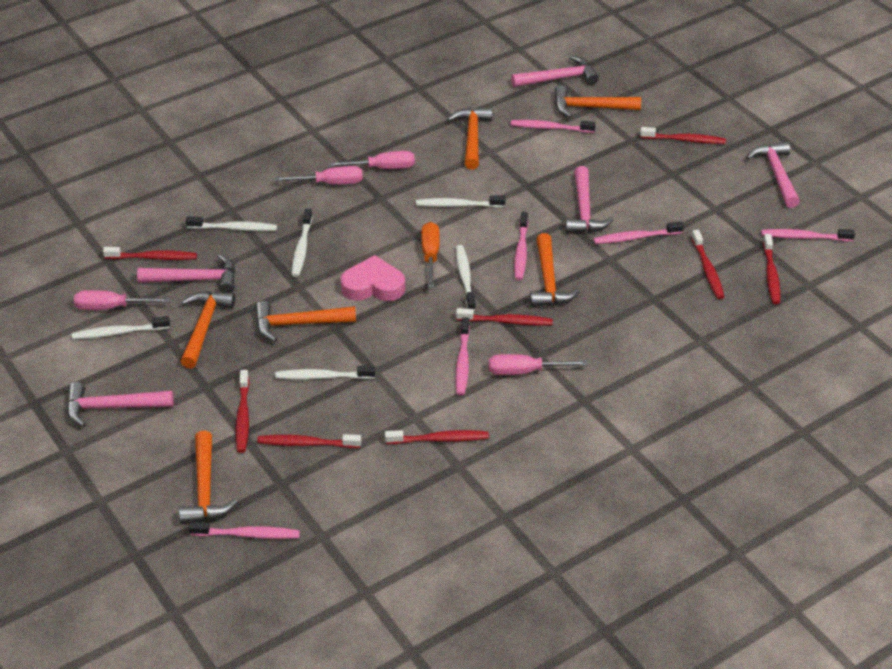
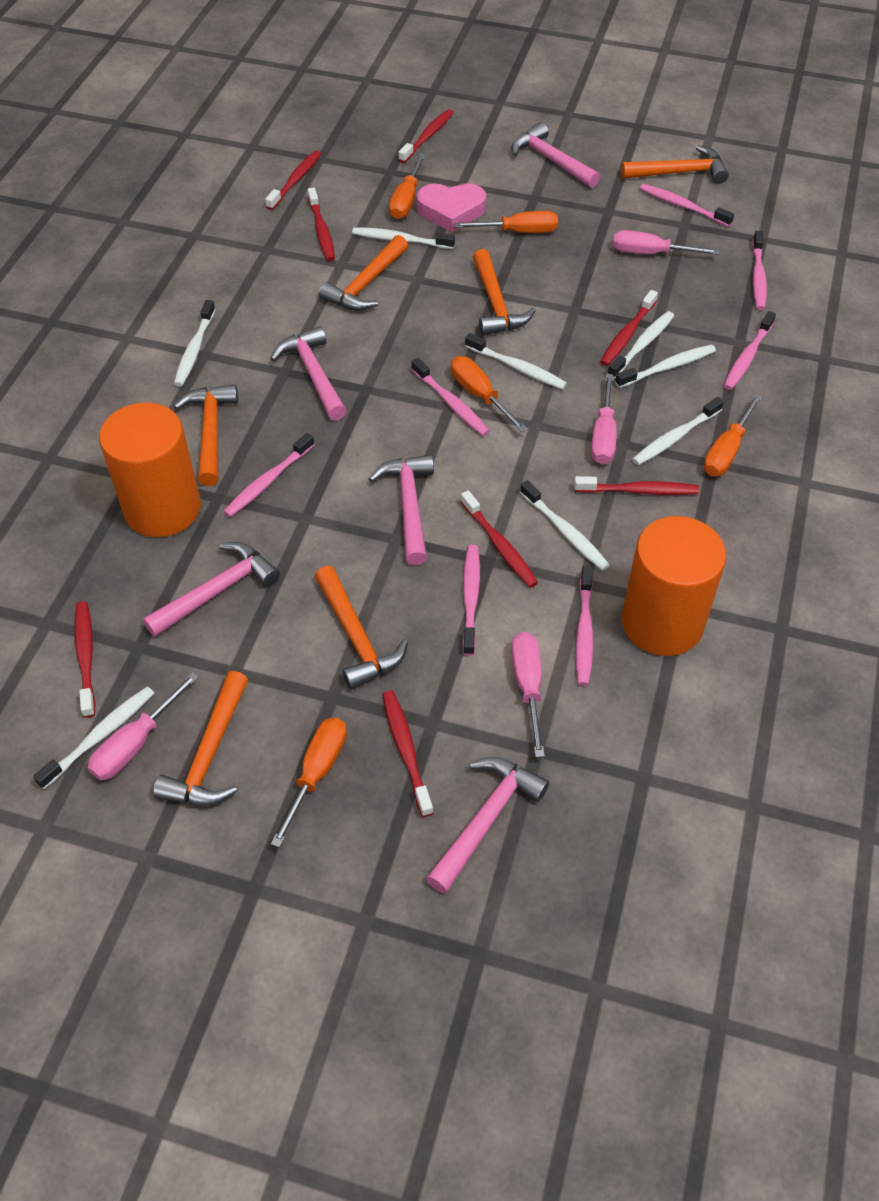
orange cylinder: none = 0 -> [99,403,201,537] [622,516,726,656] = 2
orange screwdriver: [421,222,440,288] = 1 -> [271,718,347,848] [389,154,426,219] [451,356,527,432] [454,211,558,233] [704,394,762,476] = 5
pink toothbrush: [189,522,300,539] [456,317,470,395] [511,120,596,133] [514,212,528,280] [593,222,684,244] [761,229,855,241] = 6 -> [223,433,315,517] [411,358,490,436] [462,545,480,656] [576,566,593,686] [640,184,734,227] [723,311,776,390] [752,231,767,310] = 7
white toothbrush: [72,316,170,340] [186,216,277,231] [275,366,375,380] [291,209,313,277] [416,195,505,208] [456,245,476,311] = 6 -> [33,687,154,789] [174,300,215,386] [352,227,455,249] [465,333,567,390] [520,480,610,571] [607,311,674,379] [615,344,716,388] [632,397,724,465] = 8

